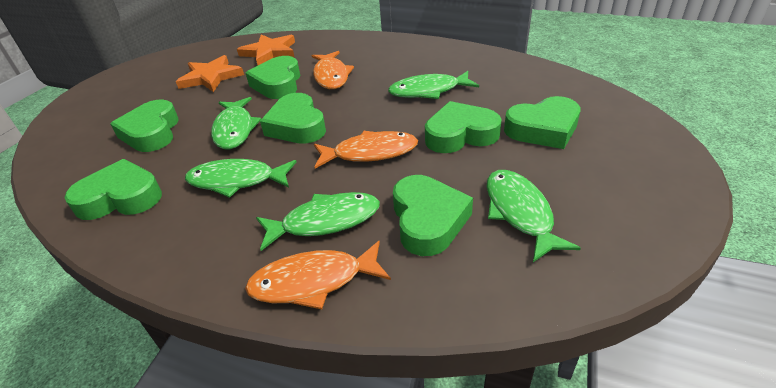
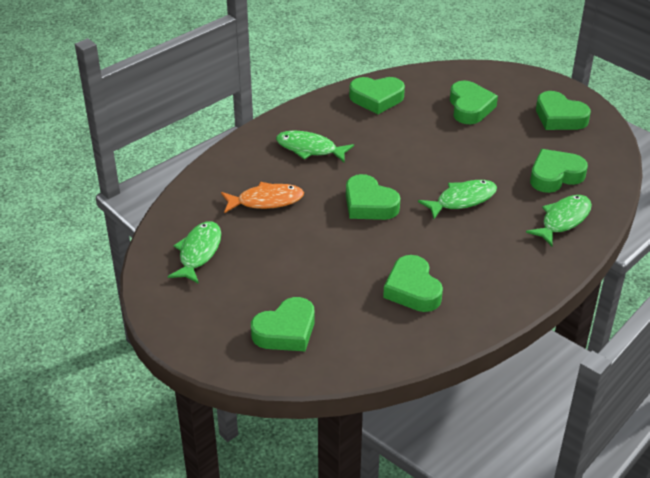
green fish: [185,159,296,198] [211,97,261,149] [256,192,380,251] [388,71,479,99] [487,170,581,262] = 5 -> [168,221,221,284] [276,131,354,163] [418,180,497,219] [526,195,592,246] = 4
orange fish: [245,241,391,309] [311,51,354,89] [314,131,418,169] = 3 -> [221,182,304,213] = 1
orange star: [176,55,244,92] [237,35,295,65] = 2 -> none = 0

